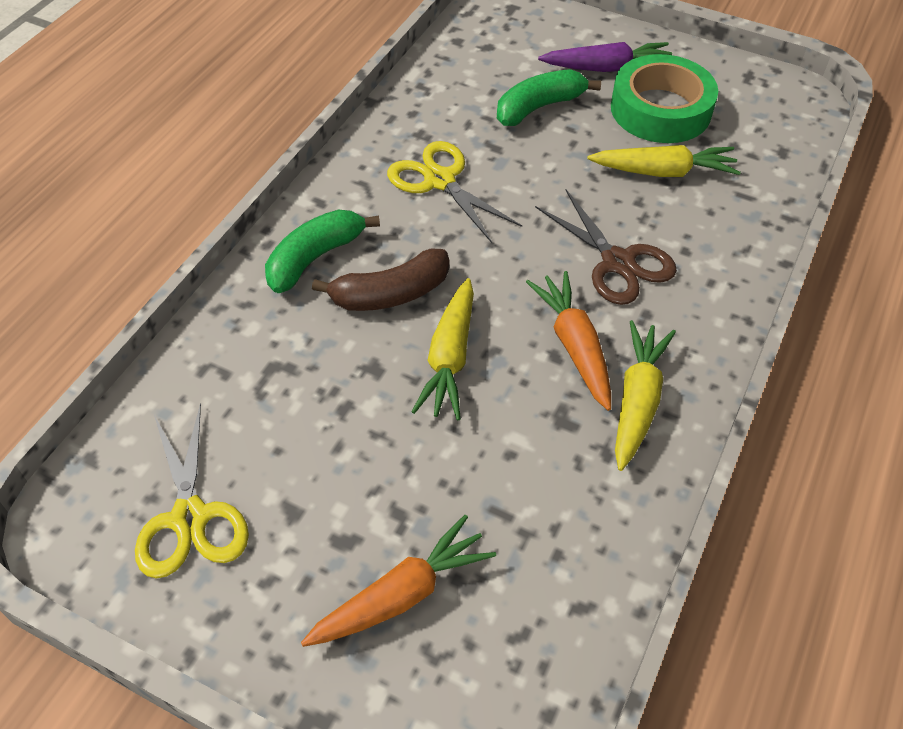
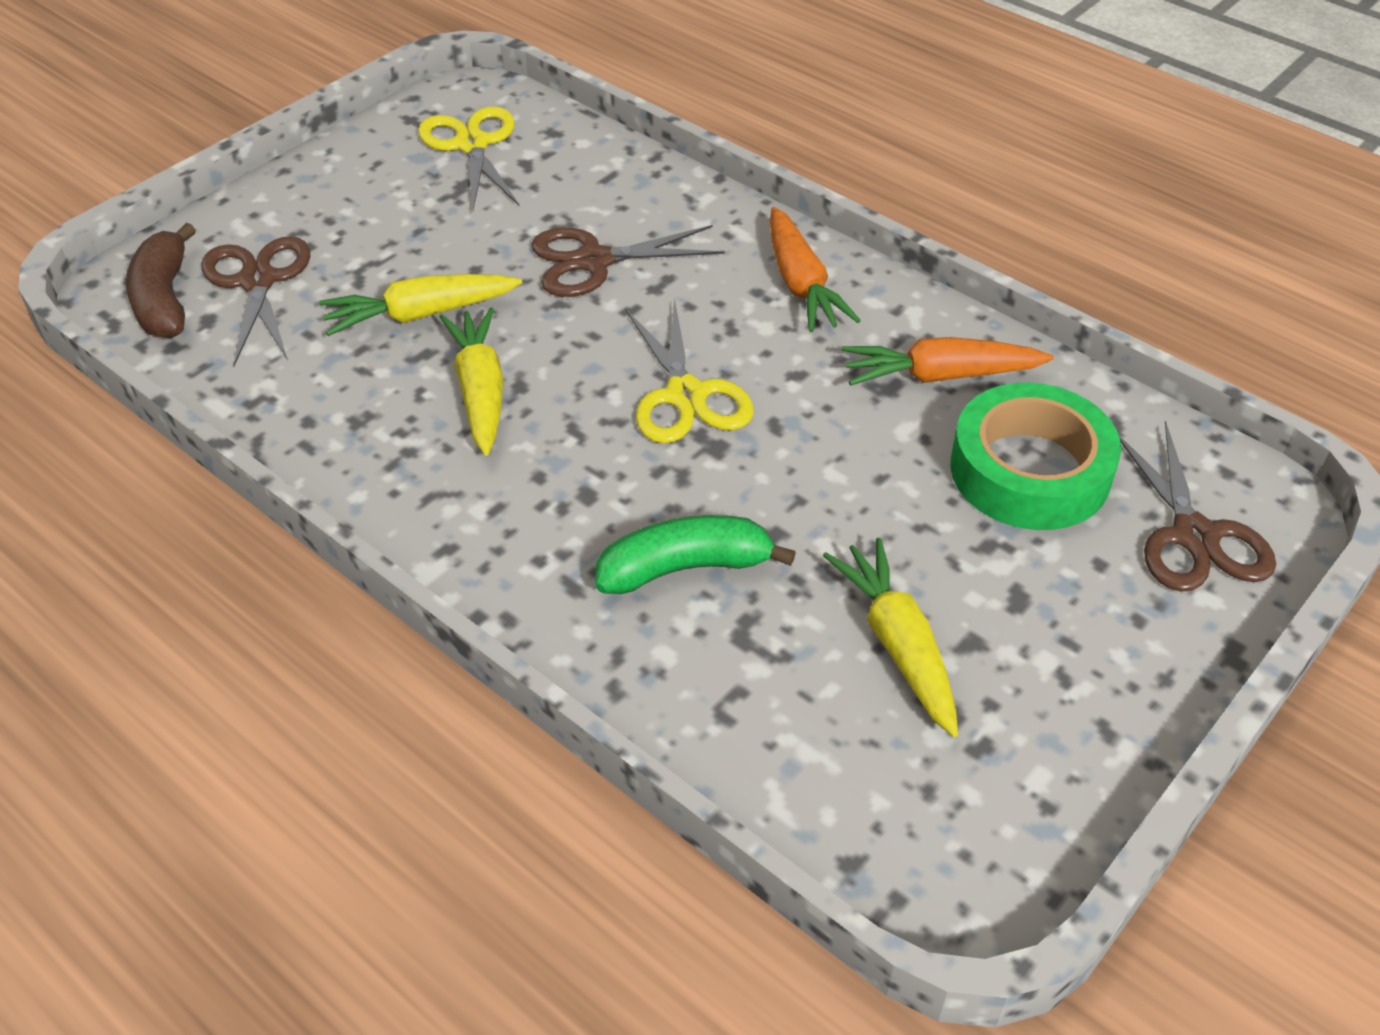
brown scissors: [535,190,677,305] = 1 -> [202,236,310,366] [531,225,725,297] [1118,420,1276,592] = 3
green banana: [265,210,380,293] [497,69,601,126] = 2 -> [596,515,796,594] = 1
purple carrot: [538,42,672,72] = 1 -> none = 0

